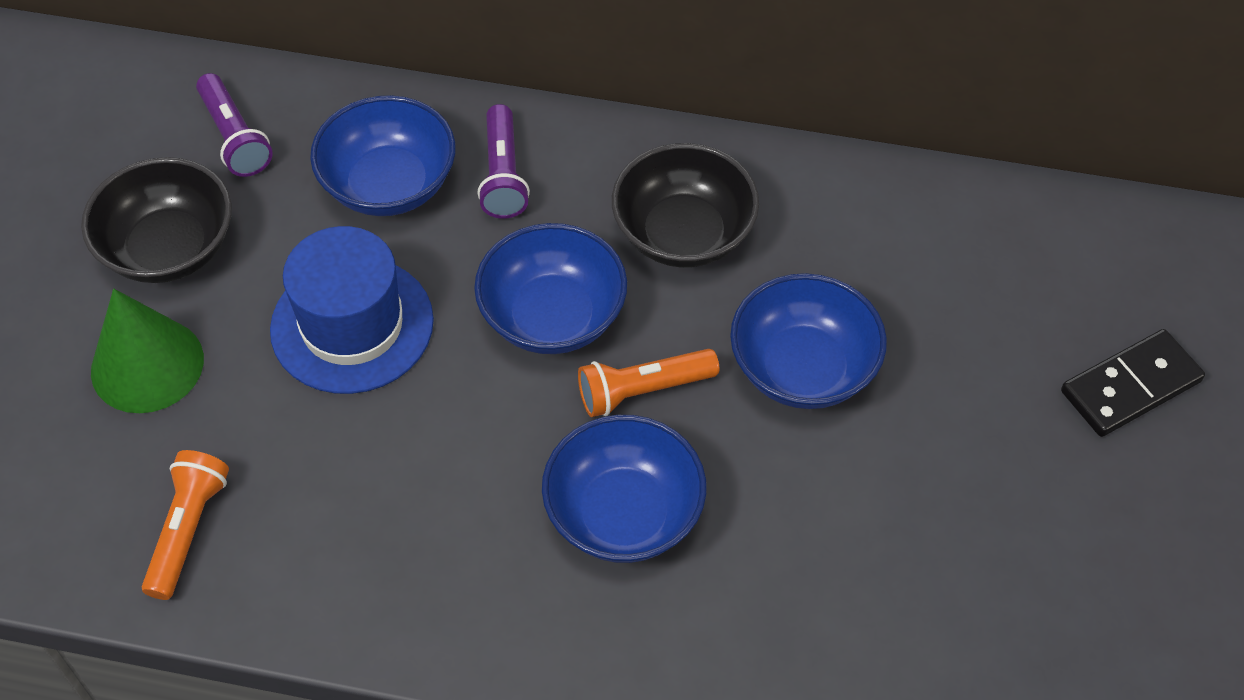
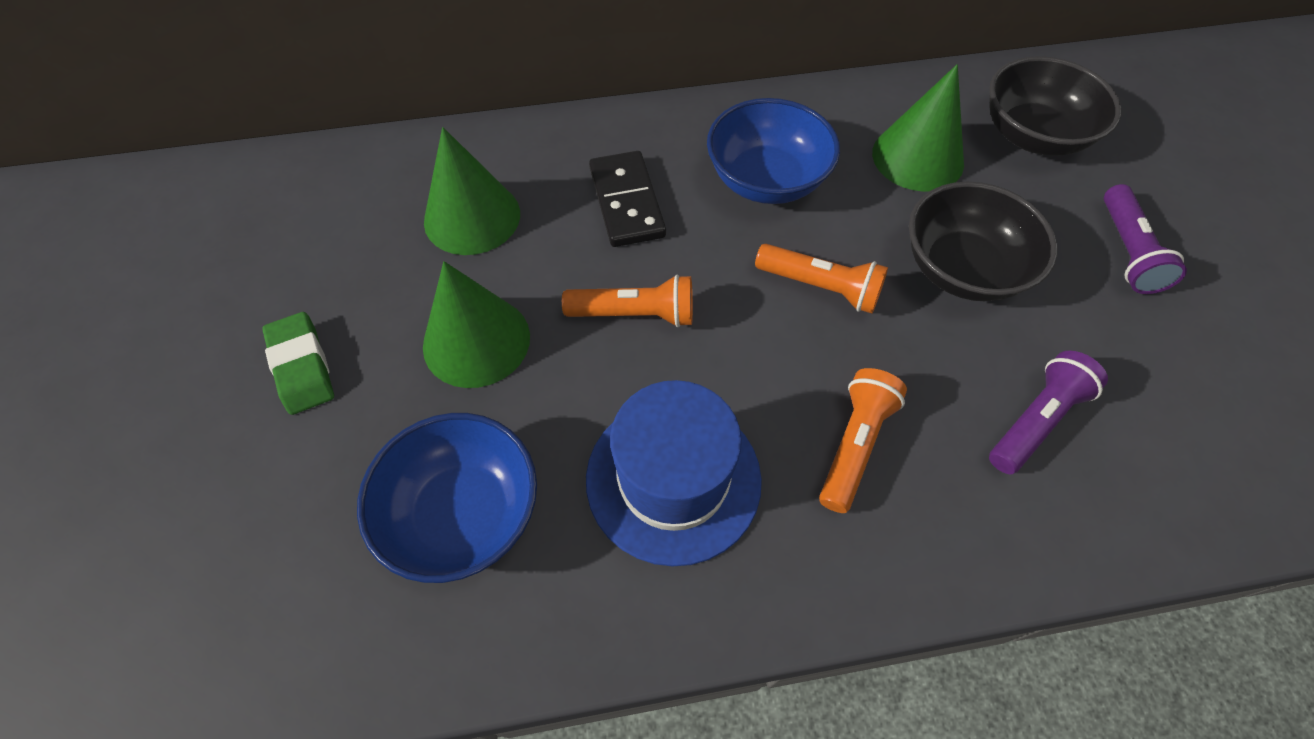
blue bowl: [310,95,456,216] [474,223,627,354] [542,415,707,563] [730,273,887,409] = 4 -> [357,413,537,583] [707,98,840,204] = 2
green cone: [91,289,204,413] = 1 -> [423,261,530,388] [424,127,520,255] [872,64,964,192] = 3
green eraser: none = 0 -> [262,312,334,415] = 1
orange flashlight: [142,450,229,600] [578,349,719,417] = 2 -> [562,275,693,327] [755,244,888,313] [819,368,907,513] = 3

